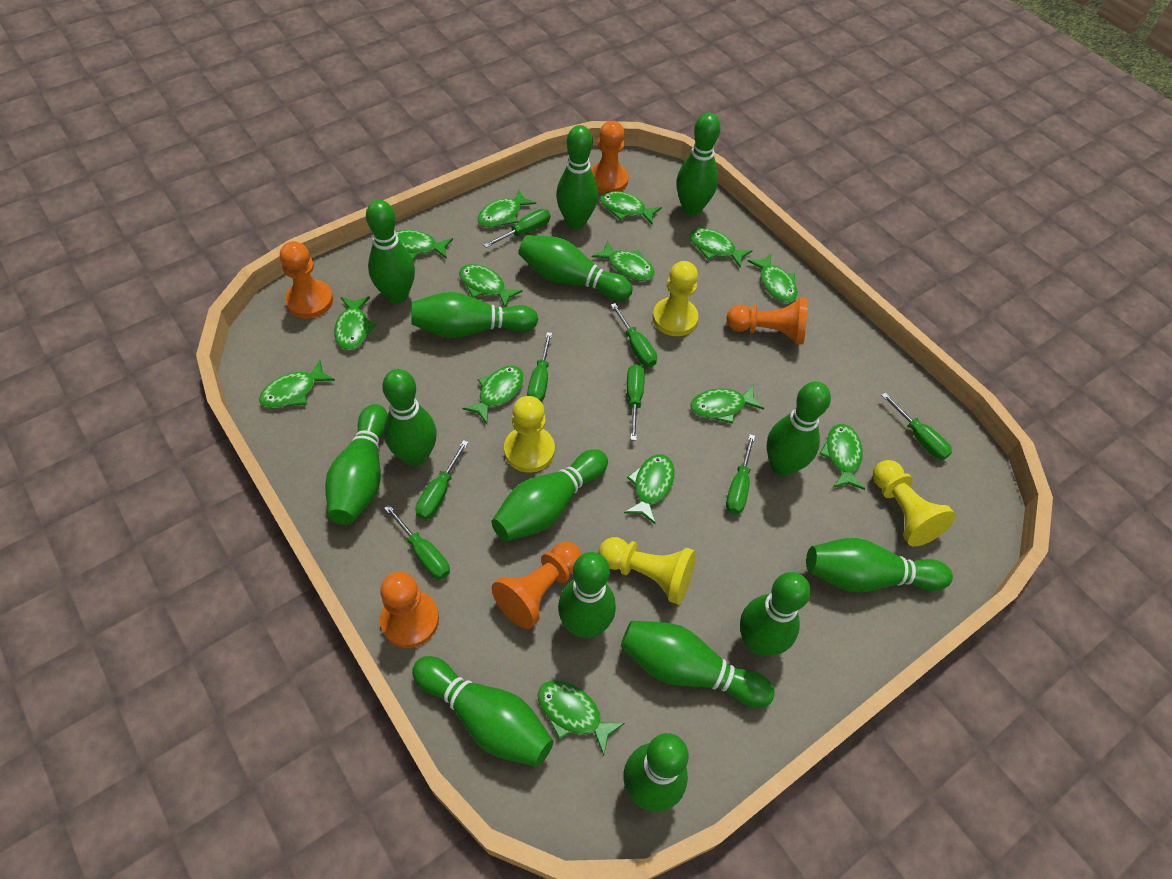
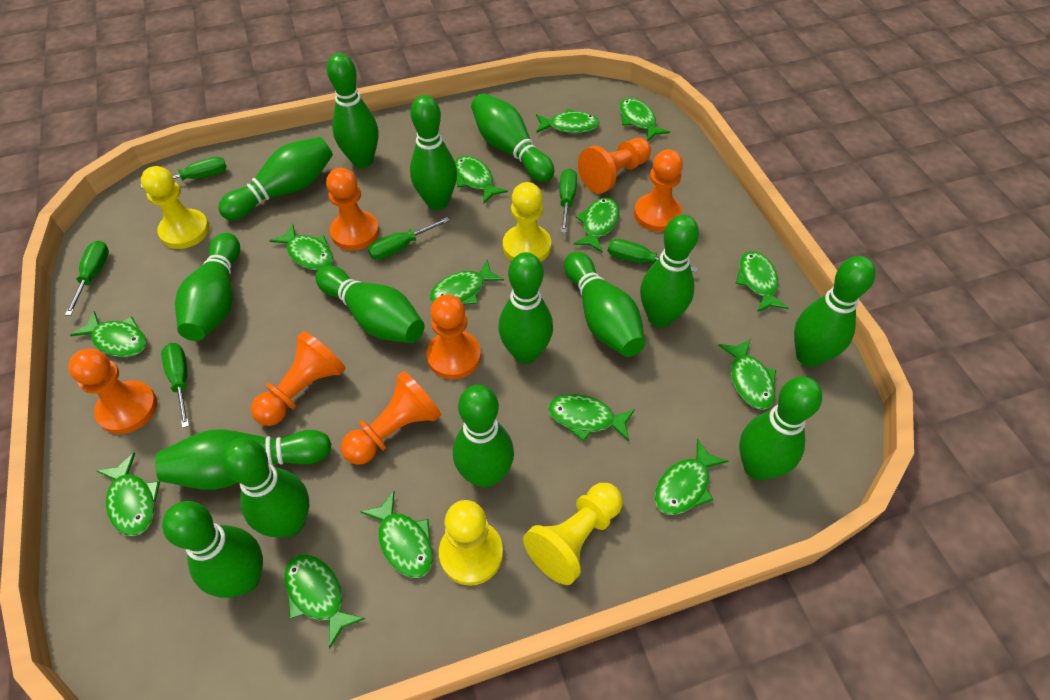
green screwdriver: [384,505,450,580] [415,440,469,520] [483,209,550,248] [527,332,552,402] [611,303,657,367] [627,364,645,441] [726,434,755,514] [881,393,952,460] = 8 -> [65,241,109,316] [140,157,227,188] [161,343,189,428] [368,217,450,260] [560,168,577,233] [608,239,697,272] = 6
orange pawn: [280,241,333,319] [380,571,439,648] [492,542,582,629] [591,121,629,193] [726,297,807,344] = 5 -> [68,349,157,434] [251,331,346,426] [326,168,379,250] [341,371,441,465] [427,294,481,379] [578,138,651,194] [634,149,683,232] = 7

